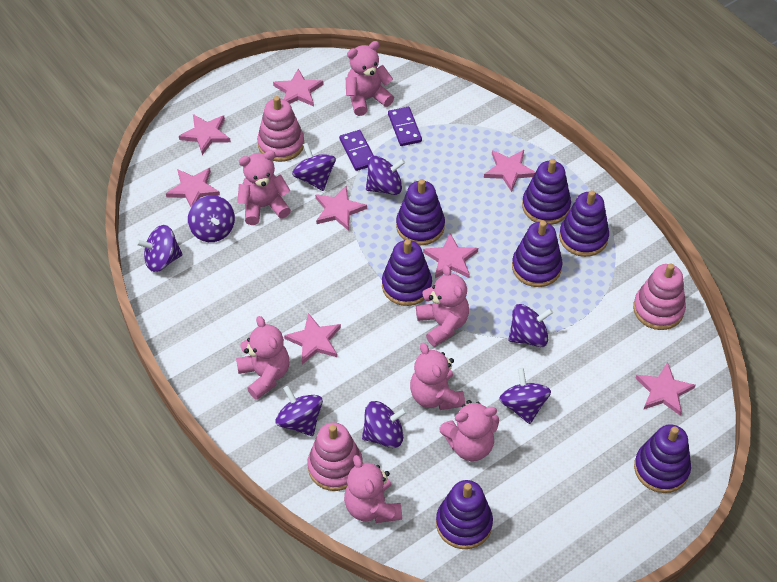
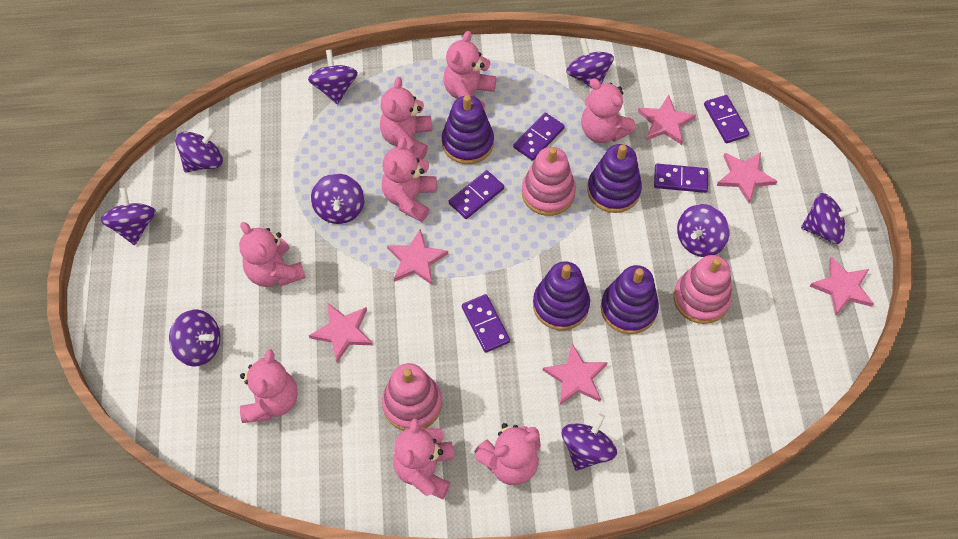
pink star: [166,168,220,207] [179,114,231,155] [273,69,324,106] [284,313,341,364] [315,186,367,231] [423,234,478,278] [484,150,535,192] [636,362,696,416] = 8 -> [309,303,373,363] [387,229,448,285] [543,343,608,405] [638,95,696,145] [717,152,777,203] [810,257,874,316] = 6
pink teddy bear: [236,316,289,400] [237,150,291,225] [344,455,402,523] [346,41,394,116] [410,342,465,410] [416,265,469,347] [439,400,499,461] = 7 -> [239,222,306,287] [240,349,298,423] [380,77,432,159] [382,138,437,222] [393,418,454,499] [444,31,496,109] [474,423,541,485] [581,78,636,143] = 8
purple domino: [339,130,374,171] [388,107,422,146] = 2 -> [449,170,504,219] [462,294,510,353] [513,113,565,161] [654,164,708,193] [704,95,749,143] = 5
purple spinning top: [136,225,183,272] [188,195,235,242] [276,386,323,436] [292,143,336,191] [362,401,407,448] [366,156,405,195] [499,368,551,424] [508,304,553,347] = 8 -> [101,187,156,245] [169,309,220,366] [175,127,223,173] [308,50,358,105] [311,174,364,224] [562,413,617,471] [566,38,614,87] [677,204,729,257] [801,193,858,244] = 9
purple stacking toy: [382,239,432,306] [396,179,445,245] [436,480,493,549] [512,221,562,287] [522,159,571,225] [559,190,609,257] [634,424,691,493] = 7 -> [442,95,494,164] [533,261,590,330] [587,144,642,213] [601,265,659,334] = 4

